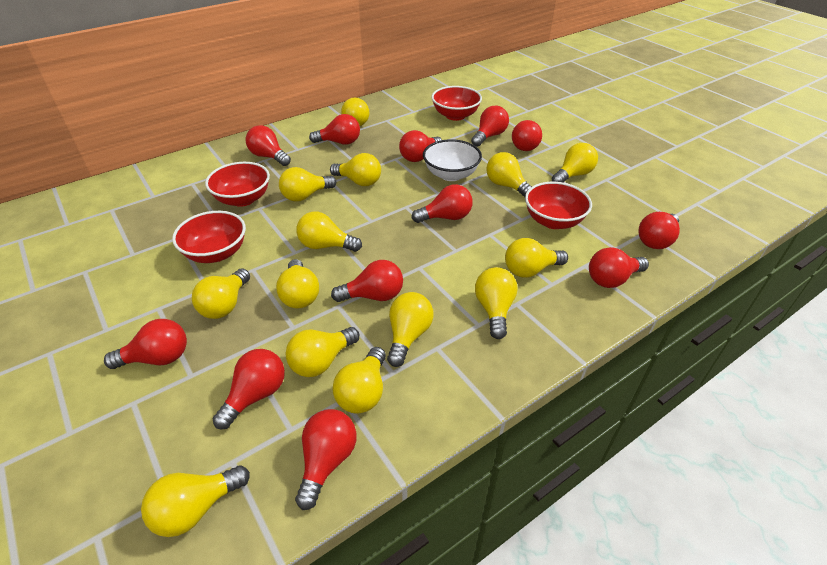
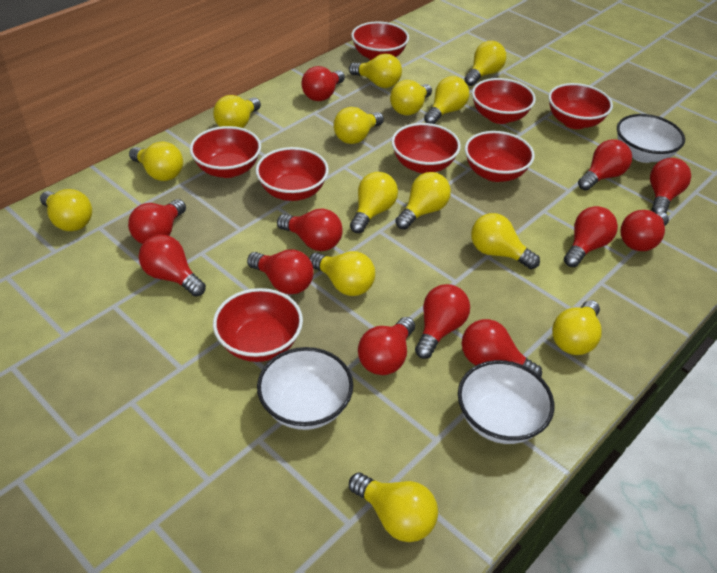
red bowl: [172,211,246,263] [205,162,270,207] [431,86,482,121] [525,182,592,229] = 4 -> [190,126,261,178] [213,288,303,362] [256,147,329,201] [351,21,409,60] [391,123,461,173] [465,131,535,182] [472,78,536,124] [548,83,613,129] = 8
white bowl: [423,139,482,181] = 1 -> [257,347,353,430] [458,360,554,444] [617,114,685,163] = 3

